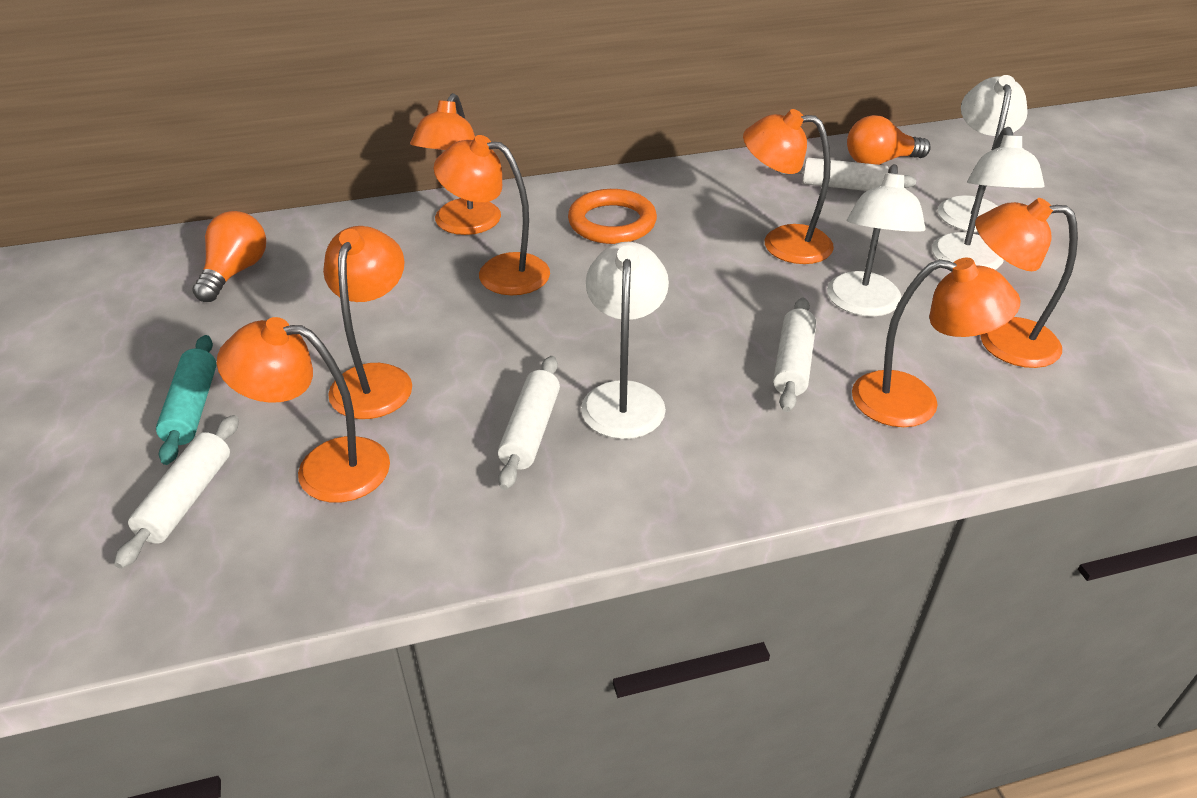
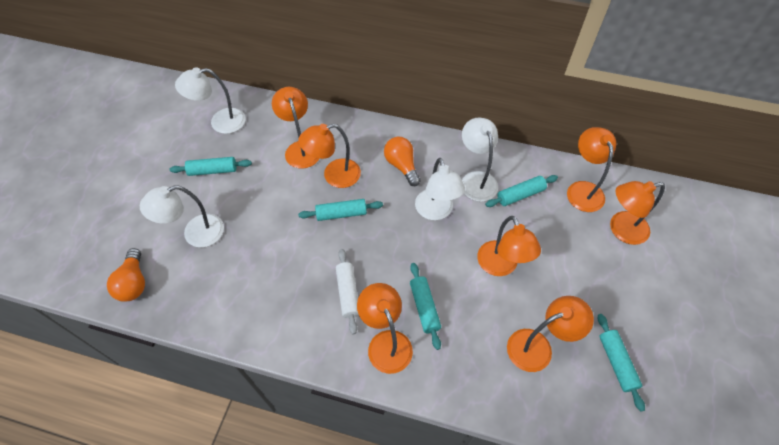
orange ring: [568,189,657,244] = 1 -> none = 0
turquoise rolling pin: [156,335,216,465] = 1 -> [169,157,252,176] [298,199,383,221] [410,263,441,350] [485,175,558,207] [598,314,645,412] = 5
white rolling pin: [114,415,239,569] [498,356,560,490] [773,298,816,412] [775,157,916,191] = 4 -> [336,249,358,334] = 1

